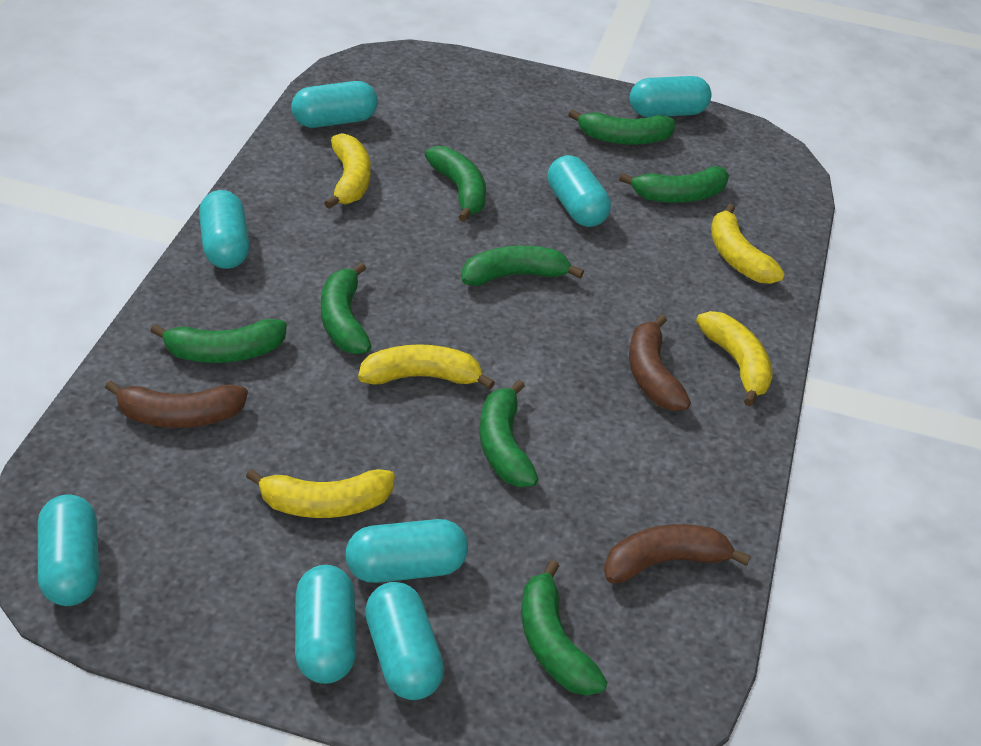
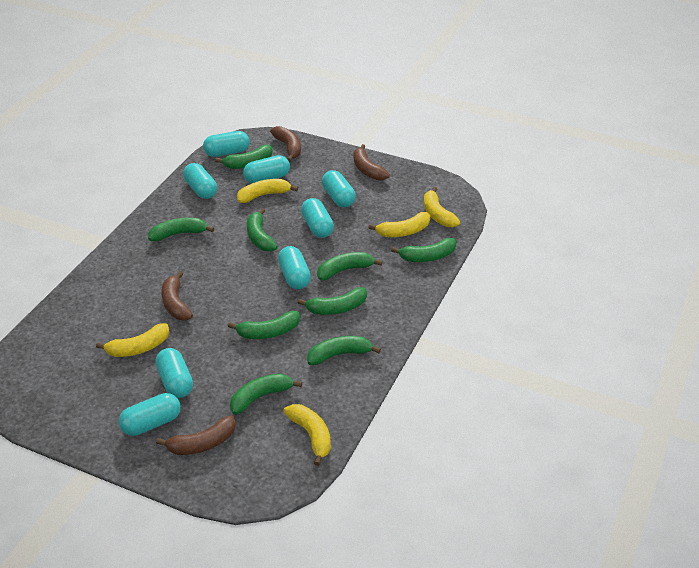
brown banana: [105,380,248,428] [604,524,750,584] [629,314,691,411] = 3 -> [156,415,236,455] [161,271,193,320] [270,126,301,162] [354,144,390,181] = 4
green banana: [150,319,287,363] [321,262,372,354] [425,146,486,222] [462,245,584,286] [479,380,539,487] [521,560,608,696] [568,109,676,145] [619,166,729,203] = 8 -> [148,218,214,241] [215,145,273,169] [228,311,300,339] [230,373,302,415] [247,208,278,252] [298,287,367,315] [307,336,381,365] [317,252,383,280] [391,238,456,262] = 9

